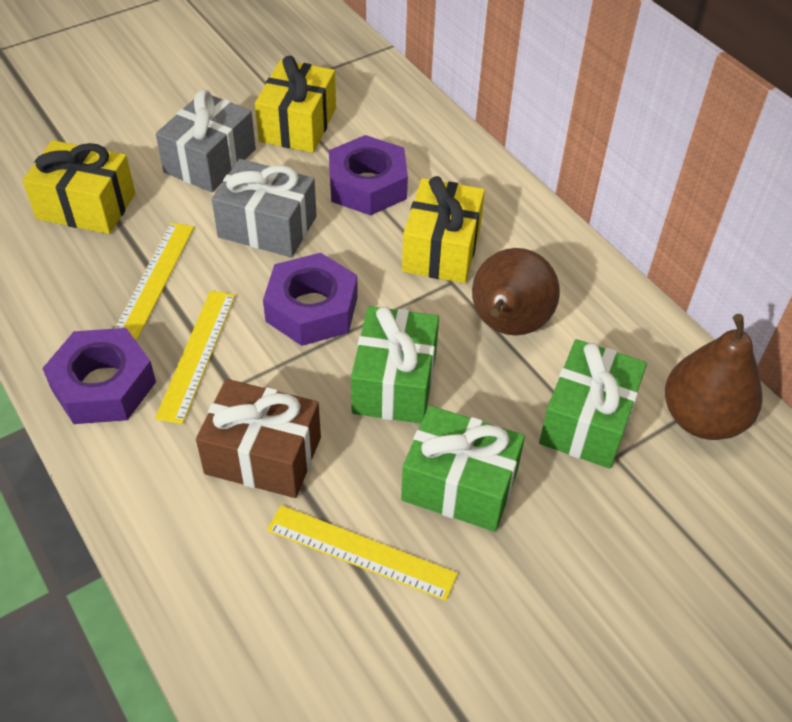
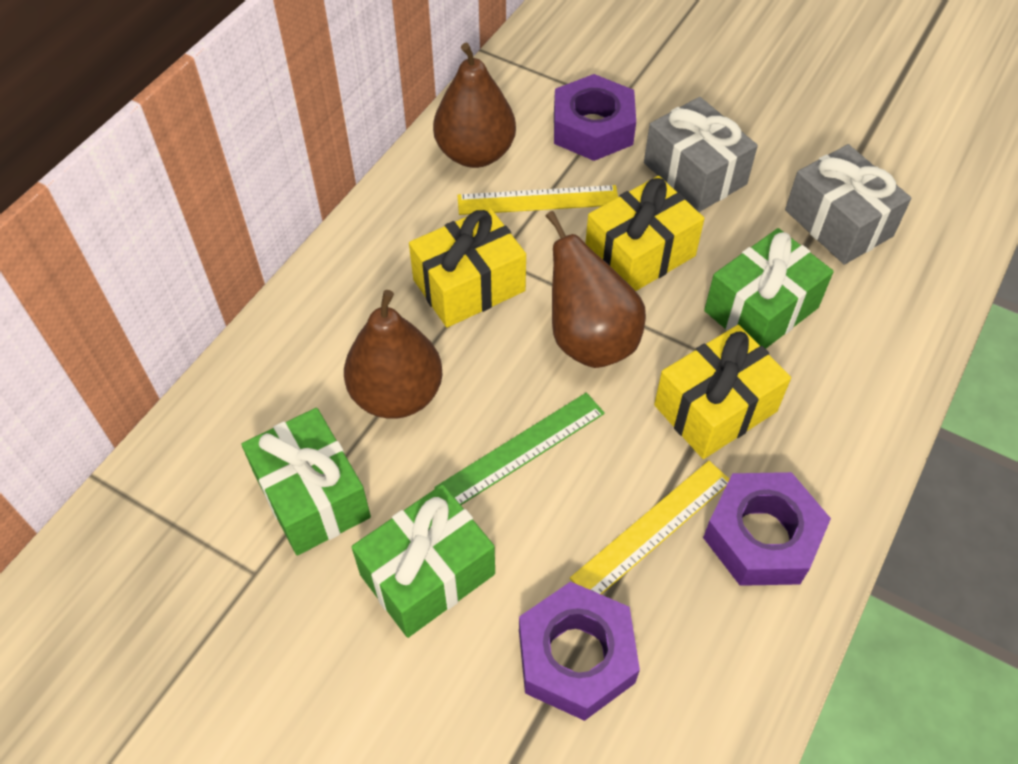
brown gift: [196,379,321,498] = 1 -> none = 0
brown pear: [472,248,560,335] [665,314,762,440] = 2 -> [344,290,443,419] [433,43,516,168] [546,211,646,368] = 3
green ruler: none = 0 -> [434,393,605,505] = 1
yellow ruler: [114,222,194,341] [155,290,235,424] [267,505,458,601] = 3 -> [457,185,618,215] [570,461,730,594] = 2

